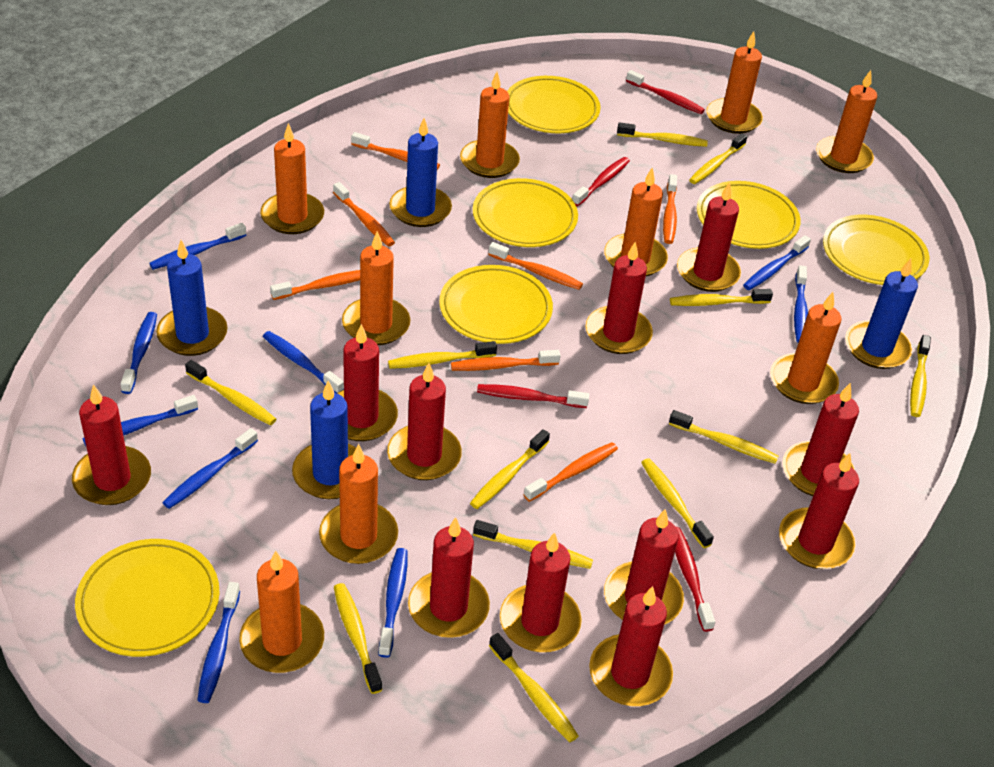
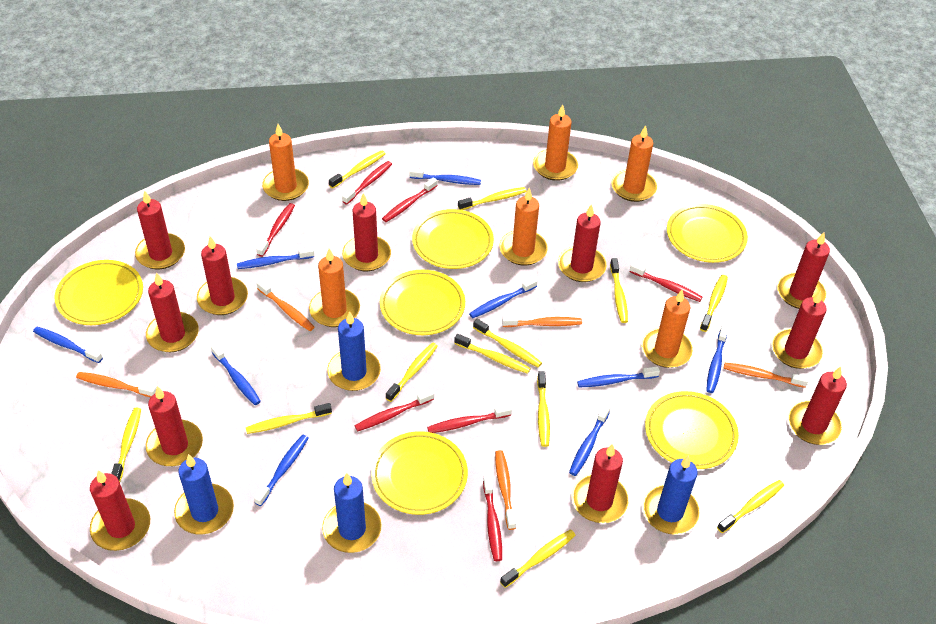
orange candle: [239,550,324,673] [260,123,324,234] [319,444,398,564] [342,231,410,345] [460,72,520,178] [604,167,668,276] [706,31,763,134] [770,292,842,404] [816,70,877,173] = 9 -> [262,124,309,201] [309,248,360,327] [500,188,548,266] [533,104,578,181] [611,125,657,202] [641,290,693,368] = 6
orange toothbrush: [270,270,360,300] [333,182,395,246] [351,132,440,170] [451,350,561,371] [488,242,583,290] [523,442,618,502] [663,174,677,244] = 7 -> [76,372,156,397] [257,280,314,331] [495,450,516,530] [502,316,582,327] [723,363,809,388] = 5
red toothbrush: [477,384,589,408] [572,157,630,206] [626,70,705,114] [675,527,715,632] = 4 -> [257,203,295,257] [342,161,392,205] [355,389,434,432] [382,177,438,222] [427,405,512,433] [483,475,502,561] [629,262,702,302] = 7

